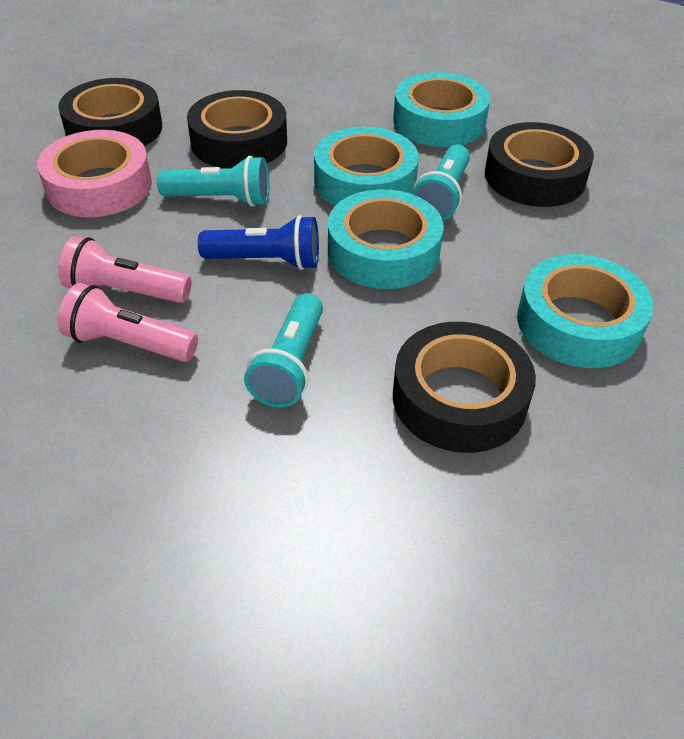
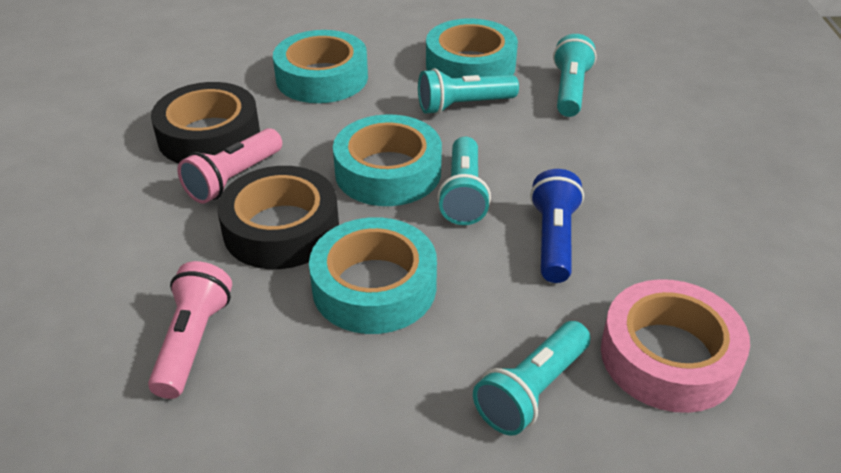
black tape: [58,78,162,146] [187,90,287,169] [393,322,536,453] [485,122,594,207] = 4 -> [151,82,260,163] [217,166,339,269] = 2
turquoise flashlight: [157,156,269,207] [244,293,323,408] [412,144,470,221] = 3 -> [418,68,519,115] [437,137,491,225] [473,321,591,436] [553,34,597,117] = 4

